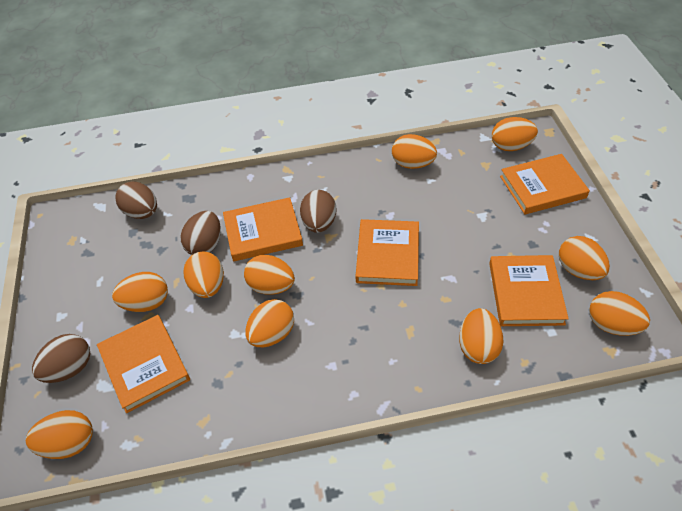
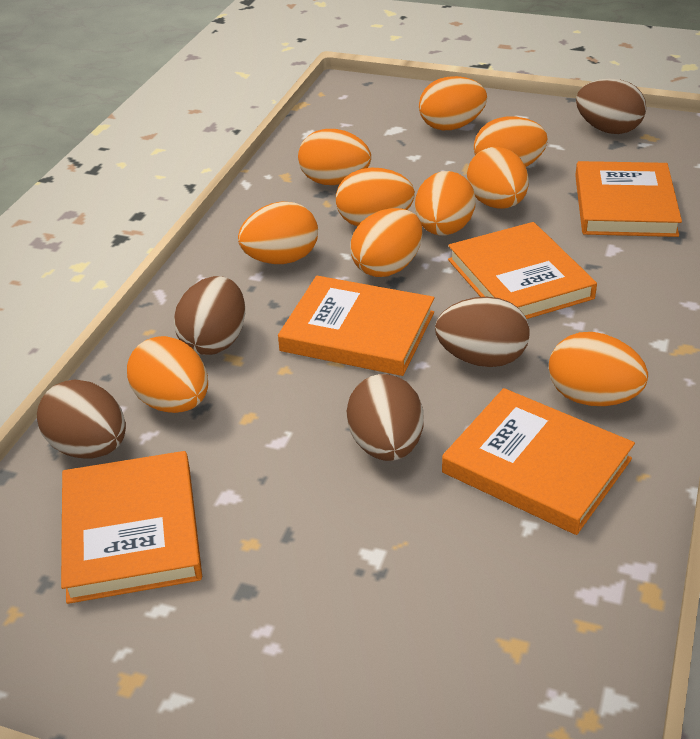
brown egg: [32,334,90,383] [115,181,157,219] [181,211,221,255] [300,190,336,233] = 4 -> [37,379,126,458] [174,276,245,355] [347,374,423,461] [435,297,530,367] [576,79,646,134] = 5

